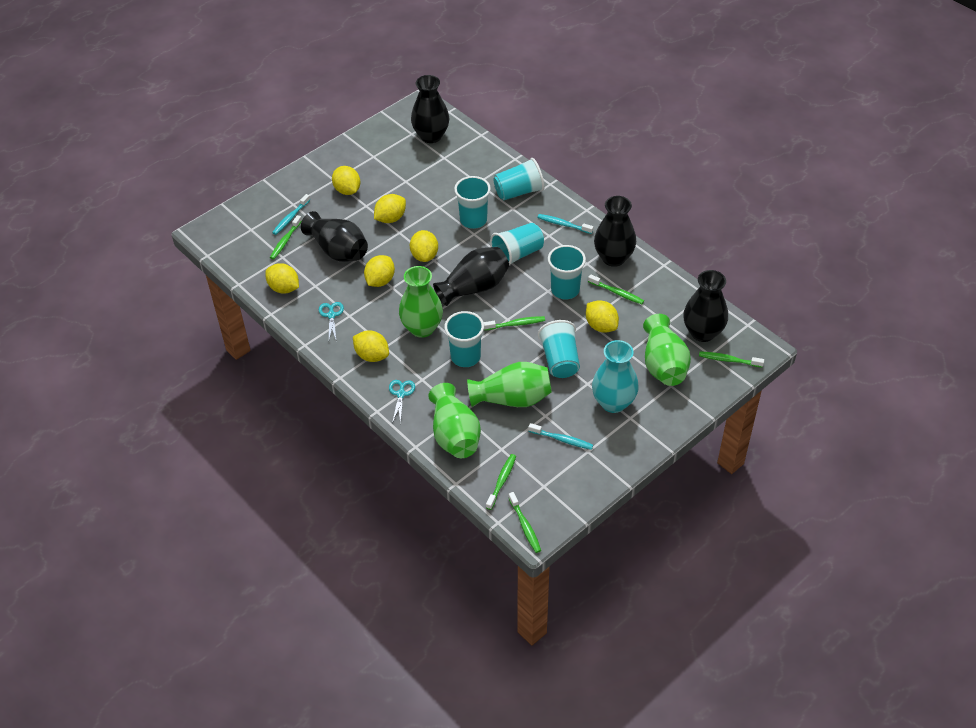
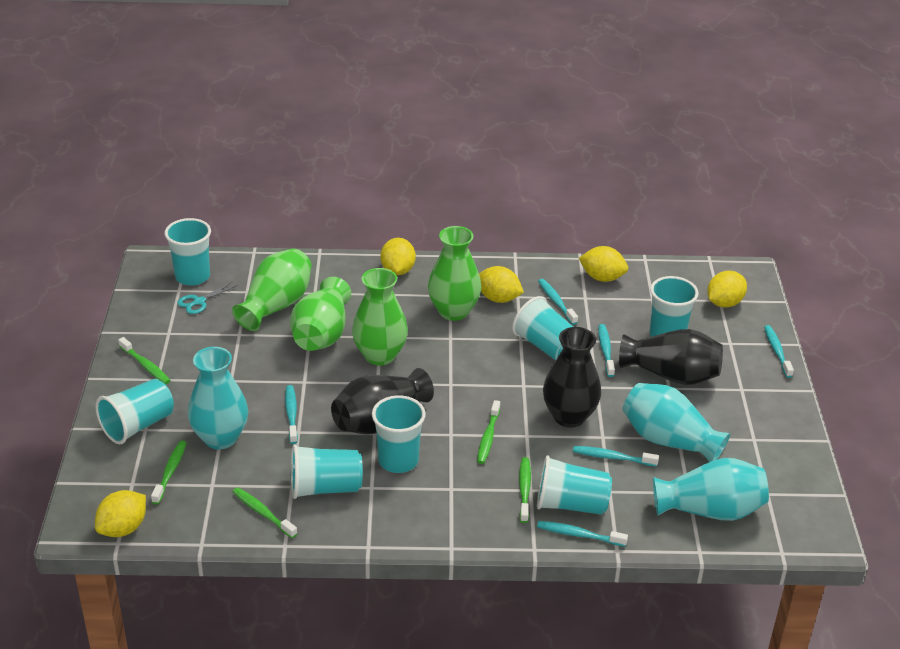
black vase: [301,211,368,262] [411,75,449,143] [433,247,509,306] [594,196,636,267] [683,270,728,342] = 5 -> [331,368,434,435] [543,327,601,427] [619,329,723,385] = 3
green toothbrush: [270,215,302,260] [484,316,545,330] [486,454,516,510] [508,492,541,553] [588,274,644,304] [699,351,764,367] = 6 -> [118,337,171,384] [151,441,186,504] [233,487,297,538] [477,400,500,464] [519,457,531,523] = 5
turquoise cup: [444,311,484,367] [454,176,491,229] [490,223,544,266] [493,158,544,200] [538,320,580,378] [548,245,586,299] = 6 -> [95,379,174,444] [165,218,211,286] [291,444,363,499] [372,395,425,473] [512,296,573,361] [537,456,612,515] [649,276,699,337] = 7
turquoise scissors: [319,302,344,339] [389,380,415,423] = 2 -> [177,282,238,314] = 1
turquoise toothbrush: [272,194,310,235] [528,423,593,450] [537,214,593,234] = 3 -> [285,385,298,444] [537,521,628,547] [538,279,578,325] [573,446,659,467] [598,324,615,377] [764,325,794,378] = 6
turquoise vase: [592,340,639,413] = 1 -> [188,347,248,449] [622,383,730,462] [653,458,769,521] = 3
yellow lemon: [265,263,299,293] [332,166,360,195] [353,330,389,362] [364,255,395,287] [374,194,406,223] [410,230,438,262] [586,300,619,333] = 7 -> [95,490,146,537] [380,238,416,275] [479,266,524,303] [579,246,628,282] [707,271,747,308] = 5

